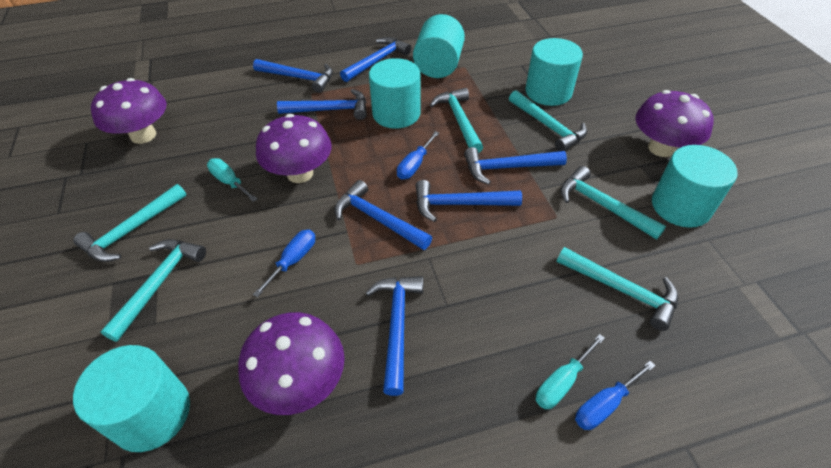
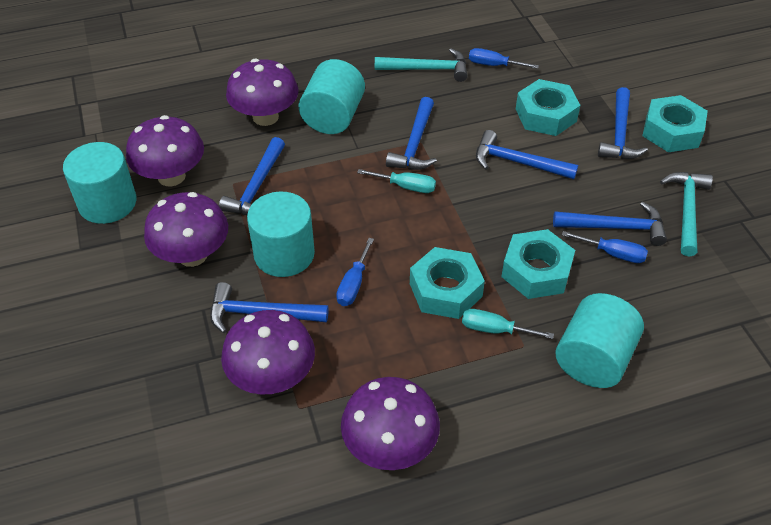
blue hammer: [253,59,333,93] [277,89,367,120] [334,180,432,250] [340,37,411,82] [366,276,423,396] [415,180,522,222] [464,147,567,185] = 7 -> [210,282,329,333] [219,137,285,215] [386,97,437,170] [476,130,578,179] [553,202,667,246] [598,87,648,159] = 6
purple mushroom: [91,78,167,144] [238,312,345,415] [256,114,332,183] [635,90,714,157] = 4 -> [126,115,204,187] [144,192,228,267] [221,310,315,395] [226,59,299,126] [341,377,440,470] = 5
turquoise cylinder: [73,345,190,452] [369,58,421,129] [413,14,465,78] [526,38,583,106] [652,145,737,228] = 5 -> [63,142,137,224] [247,192,315,277] [298,59,365,134] [555,293,644,388] = 4
turquoise hammer: [73,184,187,262] [100,239,206,342] [430,88,483,153] [509,90,587,151] [557,247,678,331] [560,166,666,240] = 6 -> [375,48,467,82] [660,172,713,257] = 2
turquoise nut: none = 0 -> [410,247,485,319] [501,229,575,299] [516,79,580,136] [642,95,708,152] = 4

